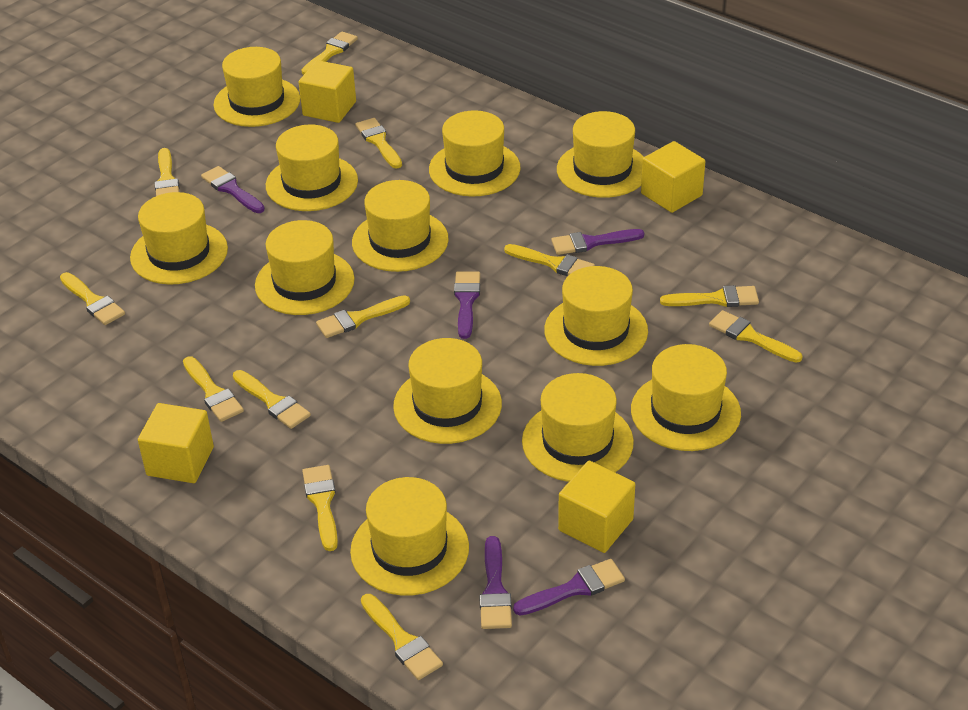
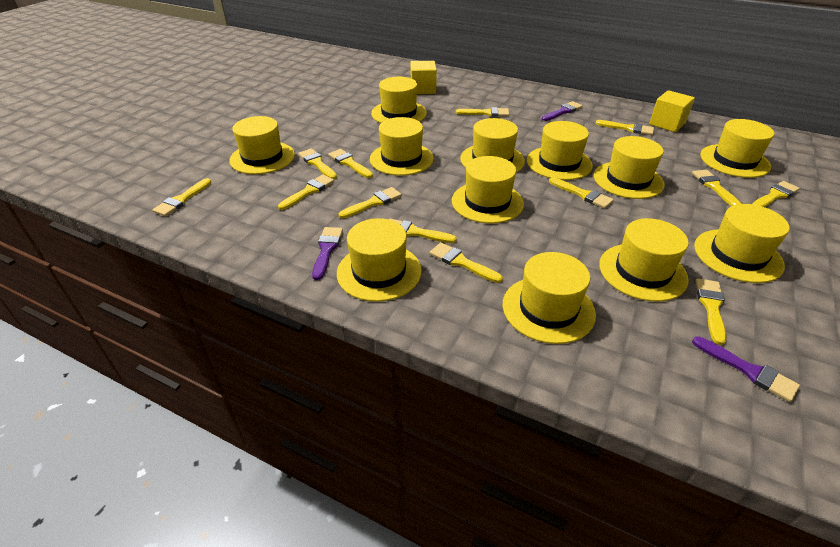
purple brush: [201,166,265,213] [454,272,480,339] [479,536,512,629] [513,559,625,615] [551,229,644,255] = 5 -> [312,227,343,280] [542,101,583,121] [692,336,800,402] = 3
yellow brush: [60,272,125,325] [154,148,179,196] [183,356,244,422] [233,370,311,429] [301,32,358,75] [302,465,338,551] [316,295,410,338] [355,118,402,168] [361,594,443,680] [504,244,595,276] [660,285,759,307] [709,310,802,363] = 12 -> [152,178,212,216] [278,174,334,210] [298,149,337,179] [328,149,373,178] [338,187,402,218] [389,219,457,243] [429,242,503,283] [456,107,509,117] [549,177,614,209] [595,120,654,135] [692,169,741,206] [696,278,727,345] [753,181,800,207] = 13
yellow cube: [138,403,214,483] [299,60,356,123] [558,461,635,553] [641,141,705,213] = 4 -> [410,61,437,94] [649,90,695,132] = 2

